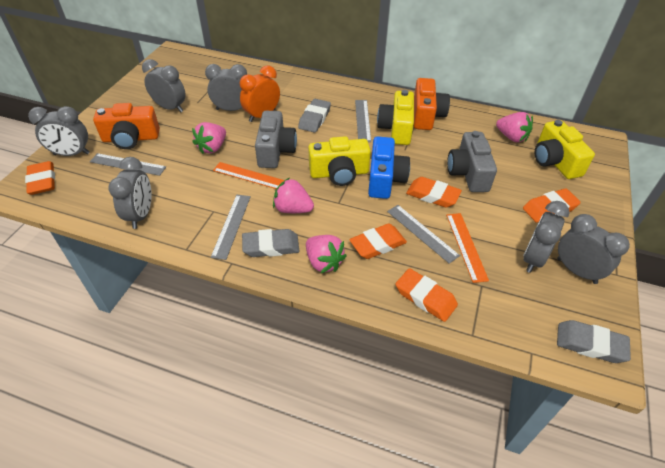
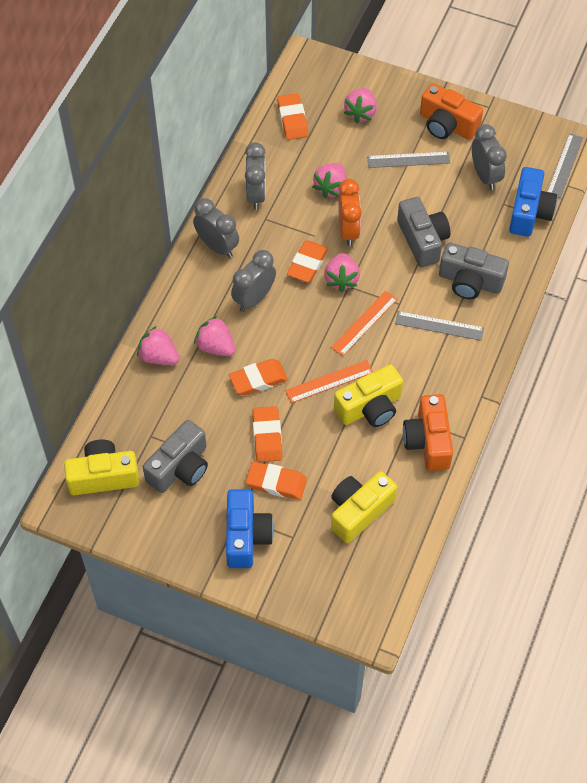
blue camera: [368,136,410,199] = 1 -> [226,489,274,568] [509,167,557,237] = 2
grey camera: [255,111,297,168] [447,131,497,192] = 2 -> [143,420,208,493] [397,197,450,267] [439,243,509,299] = 3
grey clock: [28,106,90,156] [108,157,152,229] [142,59,186,112] [205,64,247,111] [523,201,570,273] [557,214,630,284] = 6 -> [193,198,239,258] [231,250,276,312] [245,142,266,210] [472,124,507,190] = 4
grey eraser: [242,229,299,257] [298,99,331,133] [557,320,631,363] = 3 -> none = 0
grey ruler: [90,153,166,176] [211,195,251,260] [355,100,371,142] [387,205,460,264] = 4 -> [367,152,450,168] [395,311,484,341] [547,133,583,198] = 3
pink strawberry: [192,122,226,154] [273,178,314,213] [306,235,347,273] [496,112,533,142] = 4 -> [137,326,179,365] [194,316,235,356] [313,163,346,199] [324,253,360,292] [344,88,377,123] = 5

